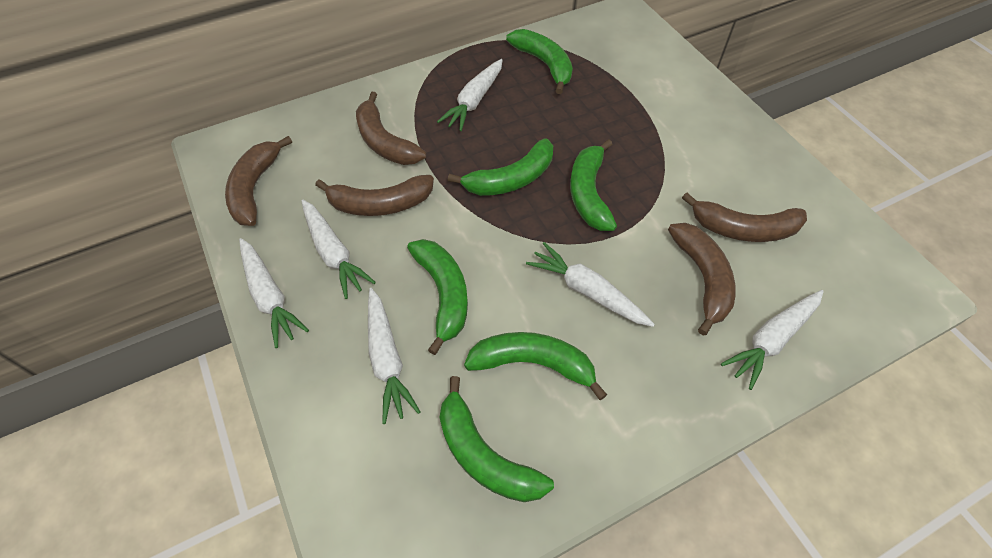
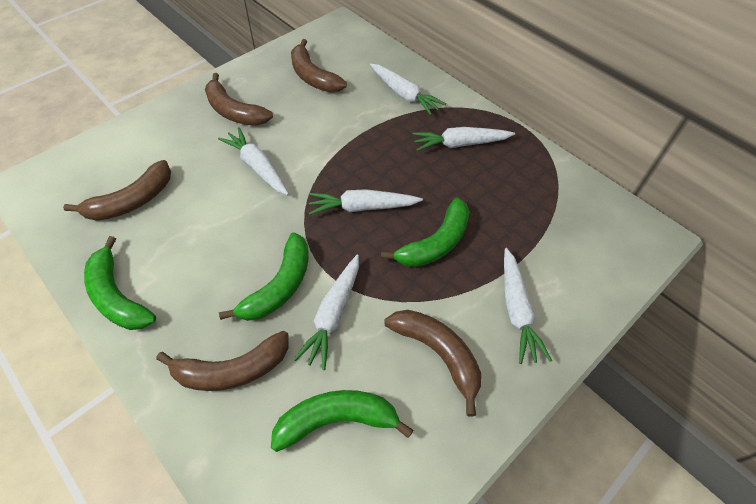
green banana: [407,239,468,355] [439,376,554,502] [448,138,553,196] [464,332,607,400] [506,29,573,94] [570,139,617,231] = 6 -> [84,236,156,330] [219,232,309,321] [271,390,413,452] [381,197,470,267] = 4

